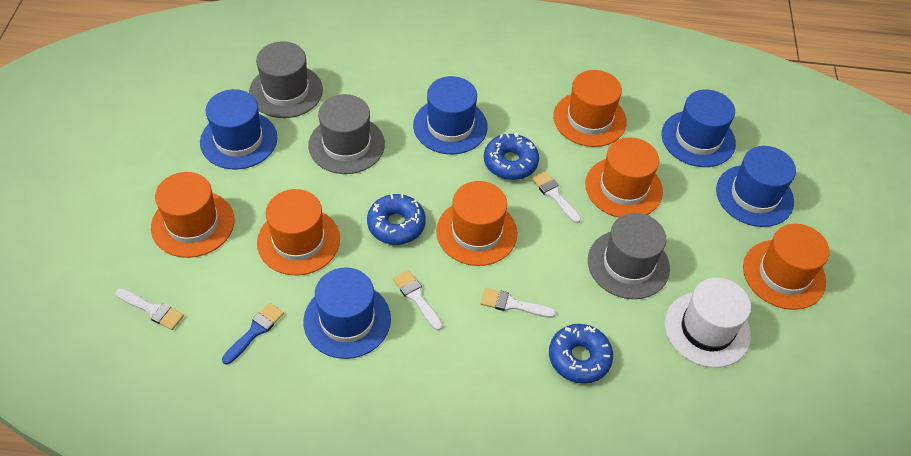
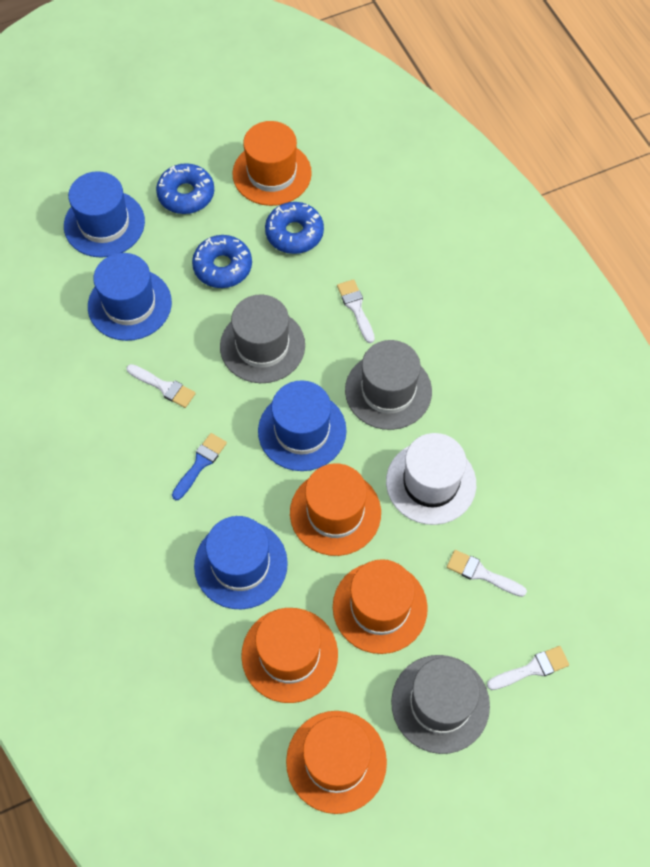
blue hat: [200,89,278,169] [303,267,391,359] [413,76,488,154] [661,90,736,167] [716,146,796,227] = 5 -> [64,171,145,258] [88,253,172,341] [194,516,288,609] [258,380,346,471] = 4
orange hat: [151,172,234,258] [257,189,340,275] [436,181,517,266] [553,70,627,147] [585,137,663,218] [743,224,830,310] = 6 -> [233,121,312,206] [241,608,338,703] [286,711,387,814] [290,463,381,556] [333,559,428,654] = 5

